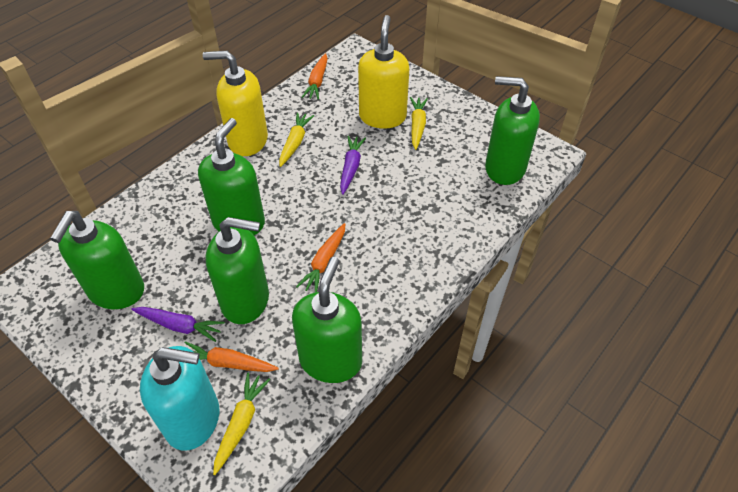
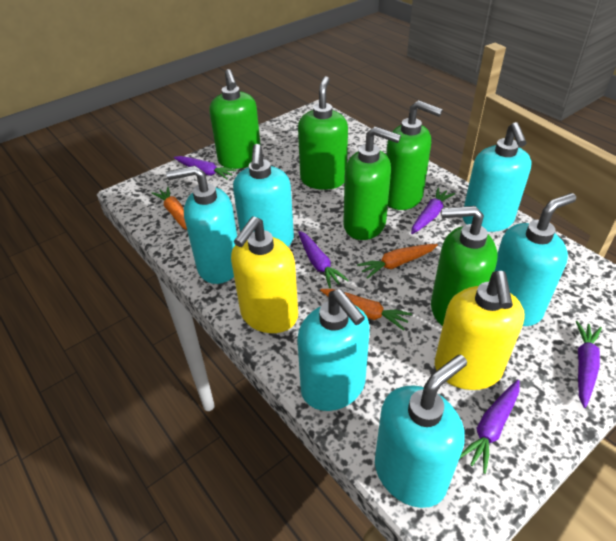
purple carrot: [131,307,225,342] [340,136,366,195] = 2 -> [174,156,237,180] [298,231,348,288] [411,188,455,234] [459,380,519,474] [576,321,602,408] = 5
turquoise soap dispenser: [140,346,219,451] = 1 -> [166,166,237,284] [233,144,294,246] [297,289,370,411] [375,355,467,508] [463,122,532,232] [494,193,576,326] = 6
yellow carrot: [213,372,270,475] [279,112,314,167] [410,97,428,150] = 3 -> none = 0

